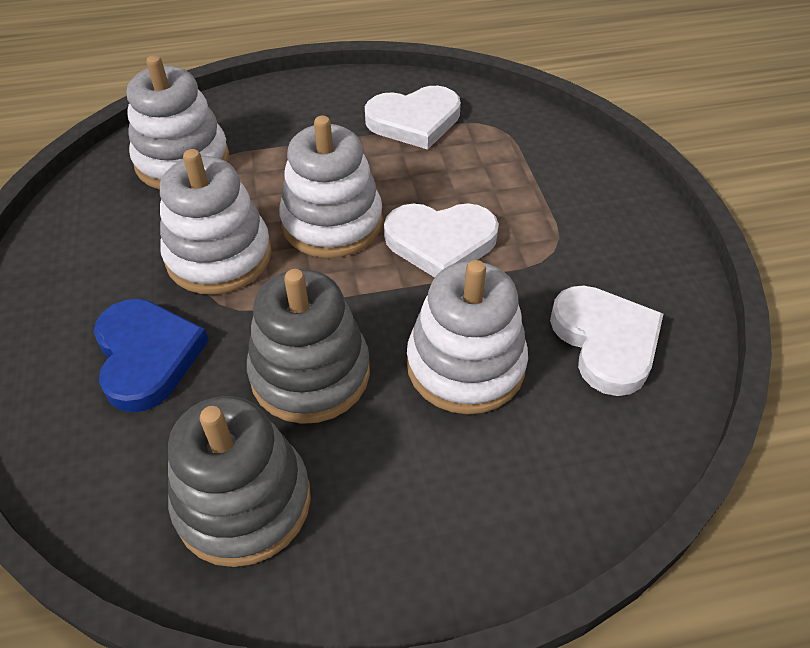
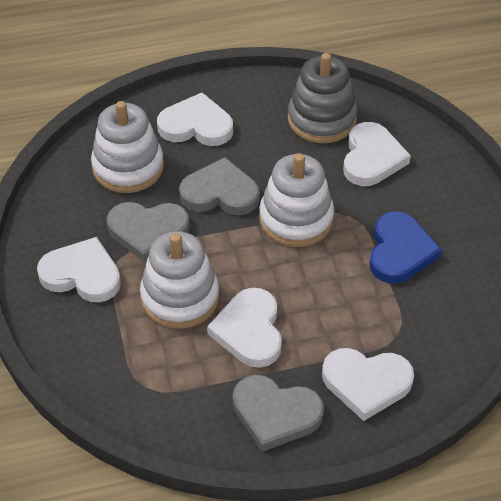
grey heart: none = 0 -> [107,202,190,263] [179,157,260,215] [233,375,324,452] = 3
grey stacking toy: [168,396,311,567] [247,269,370,424] = 2 -> [288,53,358,143] = 1
white heart: [365,86,461,150] [384,203,499,278] [550,285,663,396] = 3 -> [37,237,121,302] [157,92,233,146] [207,288,282,368] [322,348,414,421] [343,122,411,186] = 5
white stacking toy: [127,55,229,190] [160,149,272,295] [279,116,383,258] [407,260,528,414] = 4 -> [91,101,164,193] [140,231,219,329] [259,153,334,247] = 3

